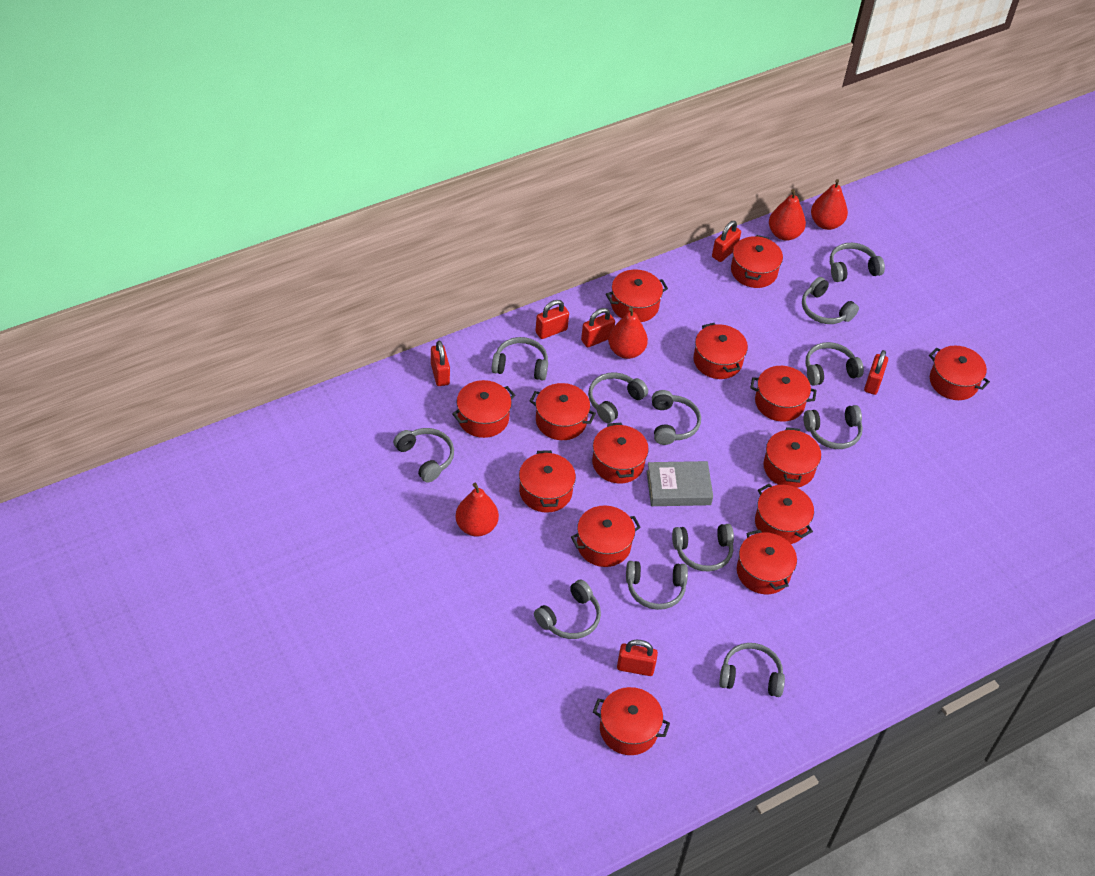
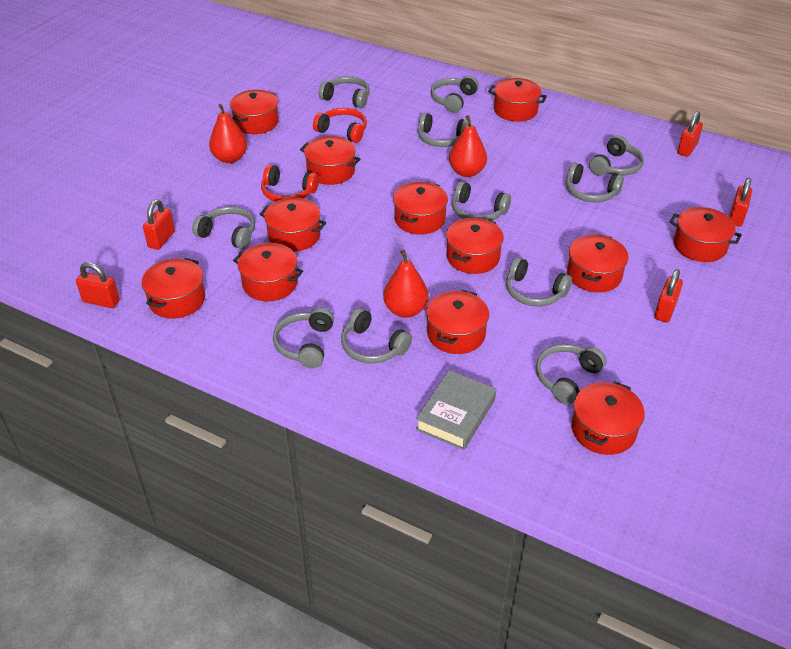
grey headphones: [393,428,454,483] [492,337,548,381] [534,579,601,639] [588,372,648,423] [626,561,688,610] [652,390,701,445] [672,524,734,571] [719,643,785,697] [802,277,859,324] [803,405,863,449] [806,342,864,386] [830,243,885,282] = 12 -> [192,207,255,249] [273,308,334,368] [319,76,370,108] [341,308,412,364] [418,113,468,147] [431,76,479,113] [452,181,511,221] [506,257,572,307] [536,344,606,405] [566,163,624,203] [589,135,644,176] = 11
red headphones: none = 0 -> [261,165,319,202] [313,108,367,143] = 2
red padlock: [431,341,450,386] [535,300,569,339] [581,308,615,347] [617,640,658,676] [712,221,741,262] [864,350,888,395] = 6 -> [76,262,120,308] [143,199,175,250] [654,269,683,323] [677,111,703,157] [729,178,752,227] = 5
red pear: [456,483,499,536] [608,307,648,359] [769,189,806,241] [811,179,848,230] = 4 -> [209,104,247,163] [383,250,429,318] [449,115,487,177] = 3
red pot: [452,380,515,438] [519,450,576,513] [530,383,596,440] [571,505,641,567] [592,423,649,483] [593,687,670,755] [606,270,668,322] [693,323,748,379] [731,235,783,288] [737,529,797,594] [750,366,817,422] [755,484,814,544] [763,427,821,488] [929,346,990,400] = 14 -> [142,258,205,319] [230,90,279,134] [233,243,303,301] [260,197,326,252] [300,136,361,185] [393,182,448,235] [426,290,489,354] [446,218,504,274] [488,78,547,122] [567,234,629,293] [572,381,645,455] [670,207,742,262] = 12

